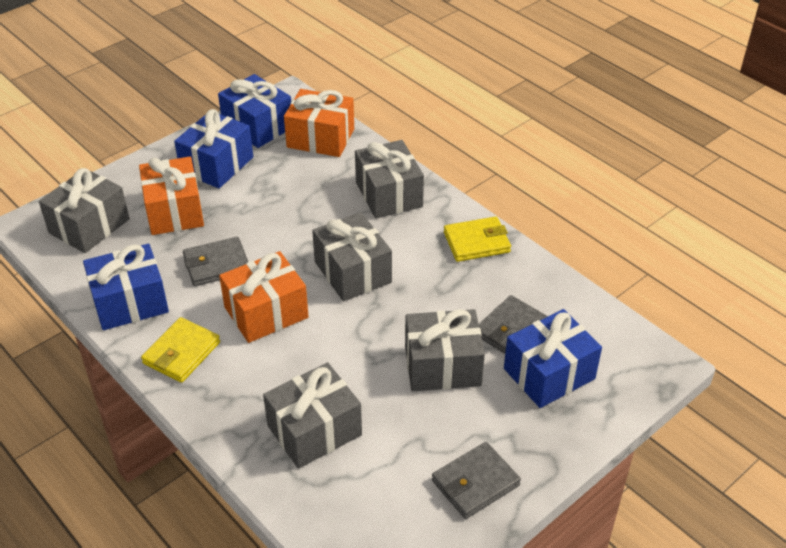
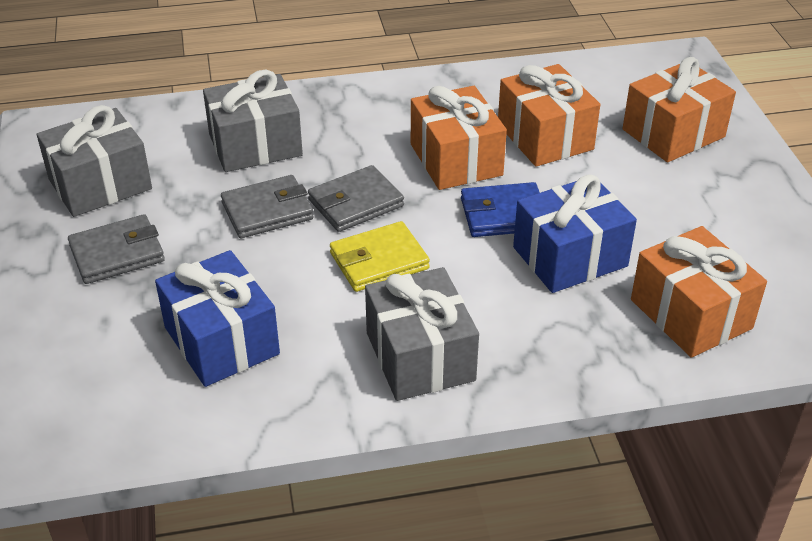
blue gift: [83,244,169,330] [174,109,253,188] [218,74,291,148] [504,309,602,408] = 4 -> [155,250,280,387] [513,174,637,293] = 2
blue wallet: none = 0 -> [461,182,540,237] = 1
grey gift: [39,168,130,253] [263,362,362,469] [312,212,392,301] [355,140,424,219] [405,309,485,391] = 5 -> [37,105,152,217] [203,70,303,172] [365,267,479,401] = 3
orange gift: [139,157,204,235] [219,251,309,343] [284,89,354,157] = 3 -> [411,86,507,190] [498,64,600,167] [623,57,736,162] [631,226,767,358] = 4
yellow wallet: [141,317,220,383] [444,216,511,262] = 2 -> [330,221,430,292] = 1

